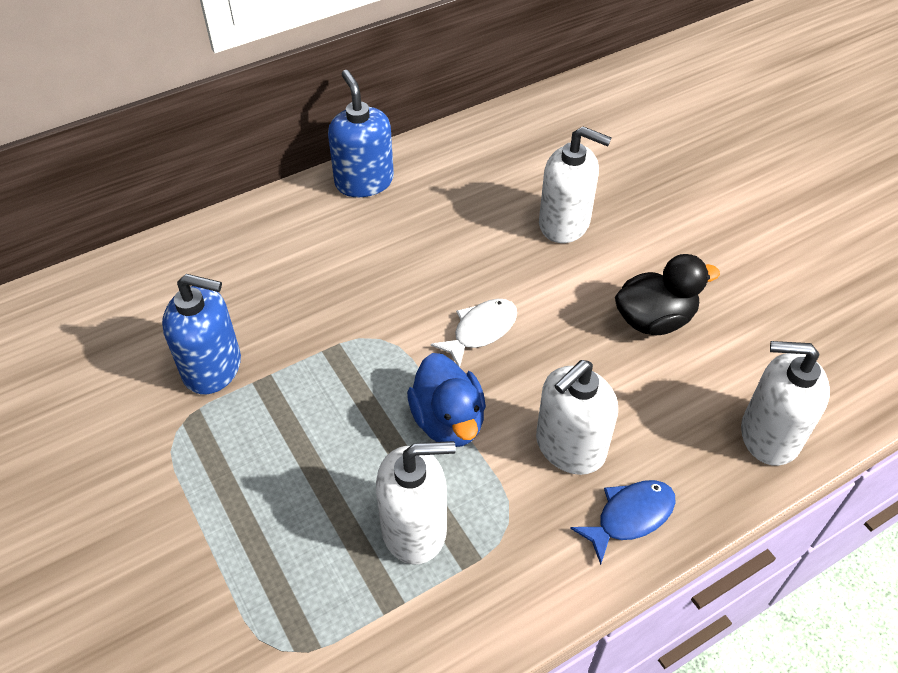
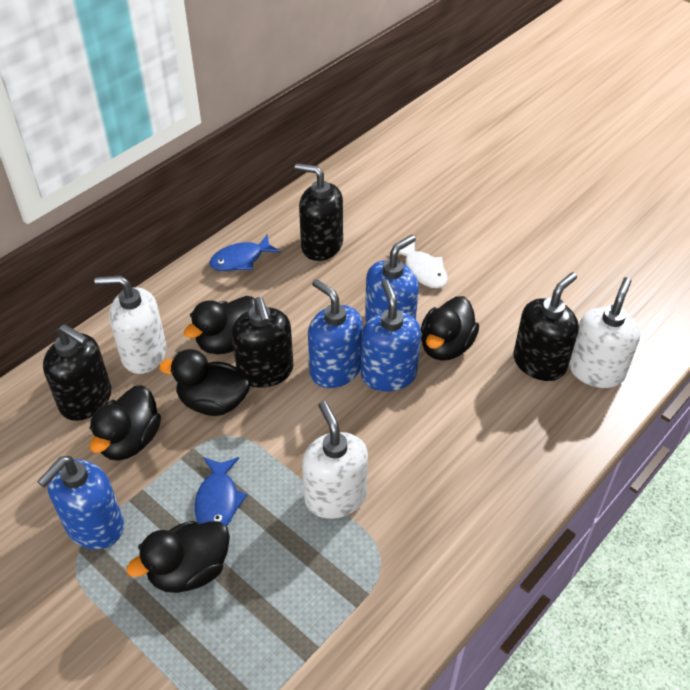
black duck: [615,254,720,335] = 1 -> [89,385,161,461] [127,521,230,593] [159,349,250,416] [184,296,255,354] [421,296,479,361] = 5
black soap dispenser: none = 0 -> [43,324,111,421] [231,297,293,388] [295,163,343,261] [513,272,579,381] = 4
blue duck: [407,353,486,447] = 1 -> none = 0
blue fish: [570,480,676,565] = 1 -> [195,457,247,526] [209,234,281,271] = 2
blue soap dispenser: [162,274,241,395] [328,70,394,197] = 2 -> [37,456,124,549] [308,279,363,388] [361,280,421,392] [365,235,419,323] = 4
white soap dispenser: [376,441,456,564] [536,360,618,475] [539,126,612,243] [741,341,830,466] = 4 -> [94,275,166,374] [302,401,368,519] [569,277,640,388] = 3

